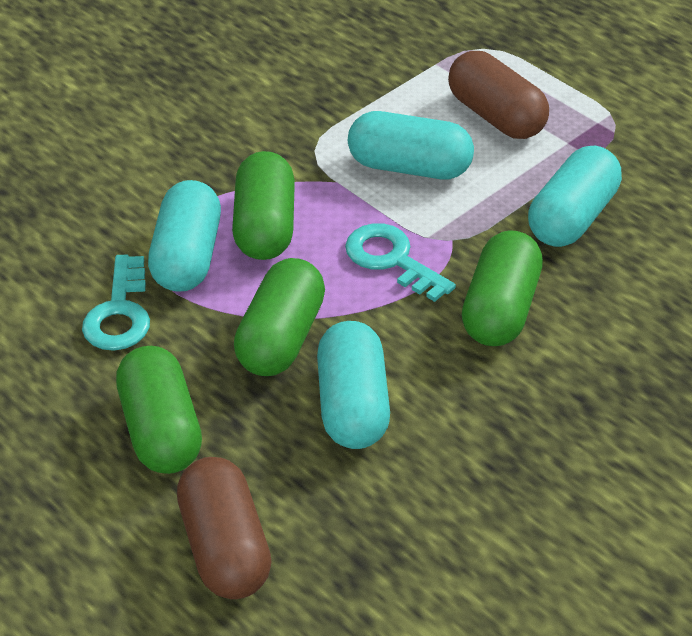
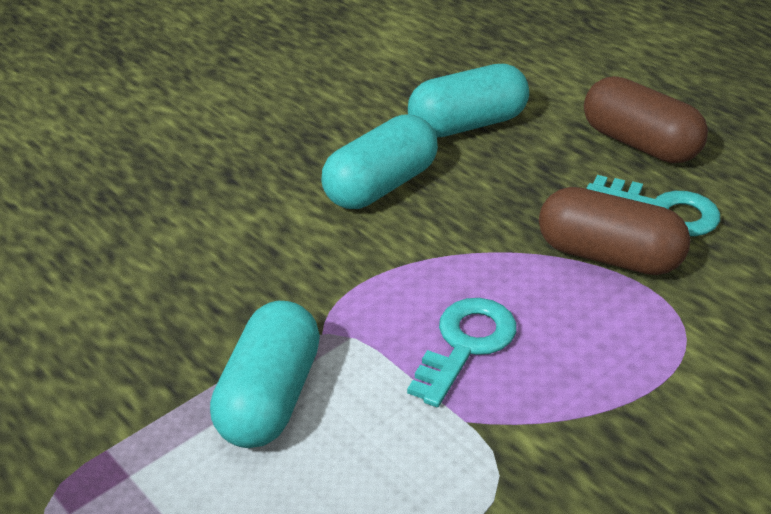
green capsule: [116,346,202,474] [232,151,295,260] [234,258,325,376] [462,230,543,346] = 4 -> none = 0
turquoise capsule: [148,180,221,292] [317,321,390,449] [348,111,474,179] [528,146,622,247] = 4 -> [210,301,320,448] [321,114,438,209] [408,64,529,137] = 3

